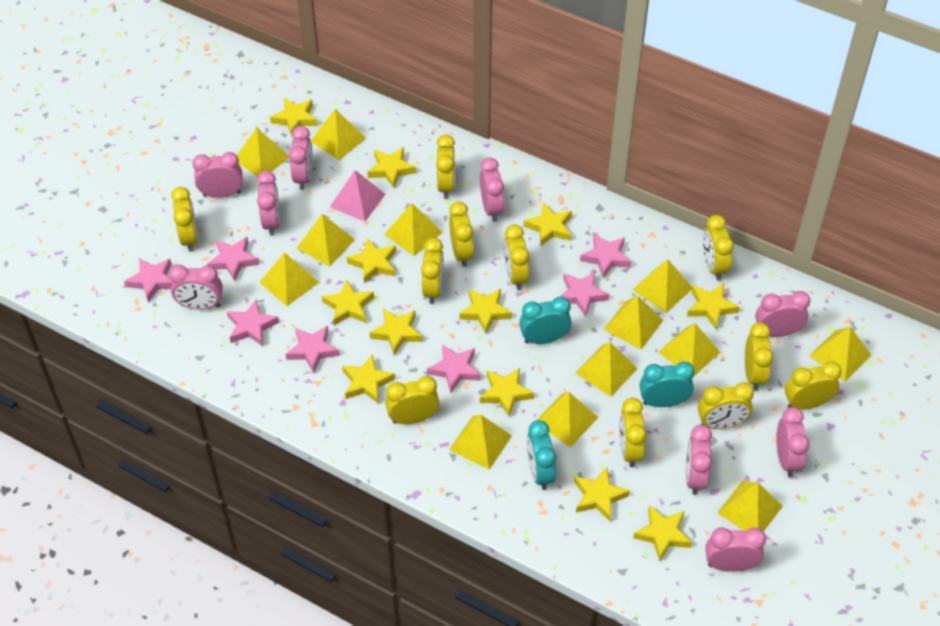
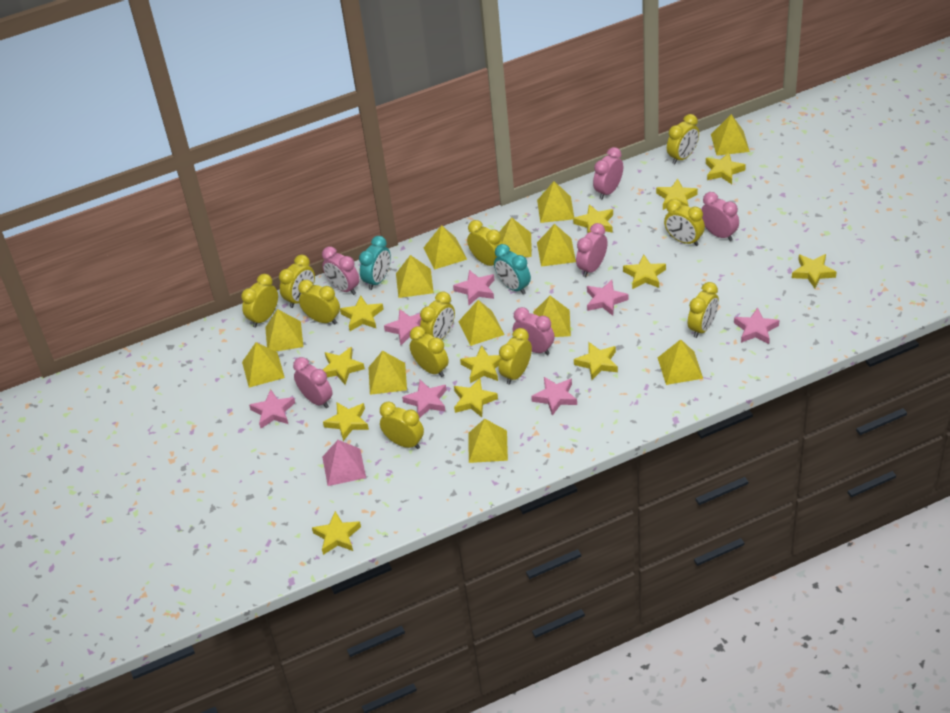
pink clock: [169,265,223,310] [192,152,243,198] [257,171,280,236] [289,126,313,190] [480,157,505,222] [686,425,712,495] [706,527,766,572] [755,291,810,337] [777,407,810,477] = 9 -> [293,357,332,408] [322,246,360,295] [513,307,555,355] [576,223,607,277] [593,147,623,199] [701,192,739,241] = 6
turquoise clock: [519,297,572,344] [527,420,556,490] [640,362,695,407] = 3 -> [359,236,391,290] [494,244,531,295] = 2

